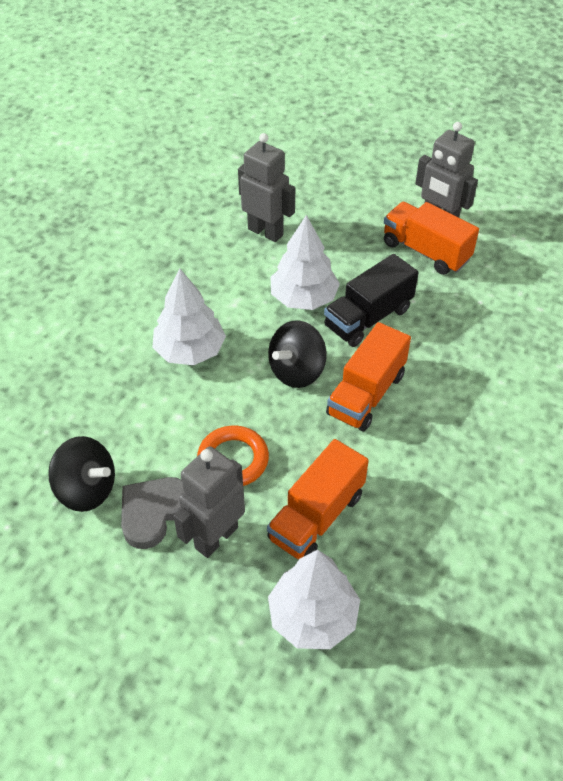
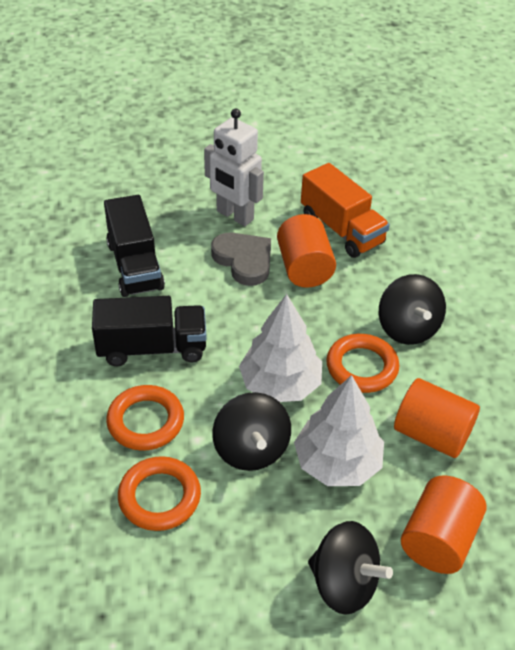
black spinning top: [48,436,115,512] [268,321,327,388] = 2 -> [212,392,291,471] [308,521,393,615] [379,274,446,345] = 3
black truck: [324,254,419,347] = 1 -> [92,296,207,366] [104,195,165,297] = 2
grey robot: [174,446,245,558] [238,133,295,242] [415,122,478,218] = 3 -> none = 0
orange cylinder: none = 0 -> [277,214,336,288] [394,378,480,458] [401,476,486,574] = 3
orange ring: [197,426,269,486] = 1 -> [106,385,184,451] [118,456,201,531] [326,334,399,393] = 3
orange truck: [267,439,369,559] [326,322,411,431] [384,202,479,275] = 3 -> [301,163,390,258] = 1
white robot: none = 0 -> [204,108,264,226] = 1
white tree: [152,269,226,365] [268,550,360,649] [270,215,340,310] = 3 -> [239,294,322,402] [294,375,384,486] = 2

